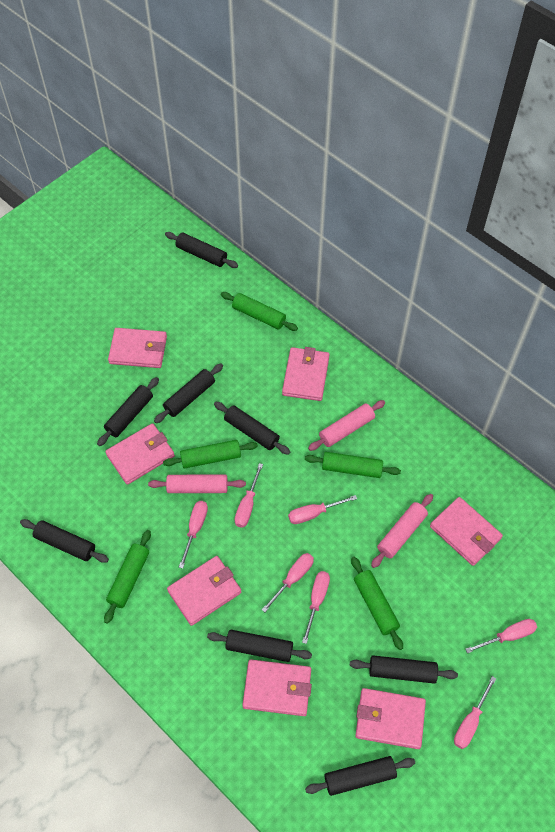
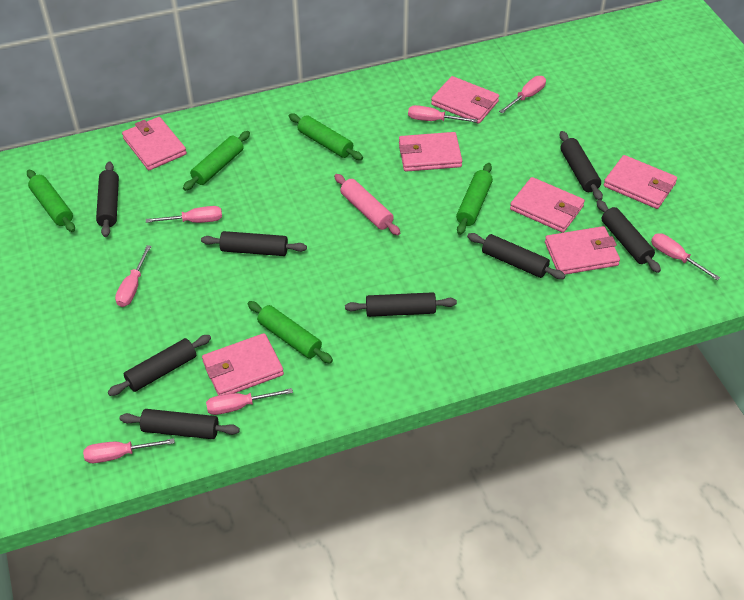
pink rolling pin: [148,474,246,493] [308,400,385,451] [371,494,433,568] = 3 -> [334,174,400,235] = 1

